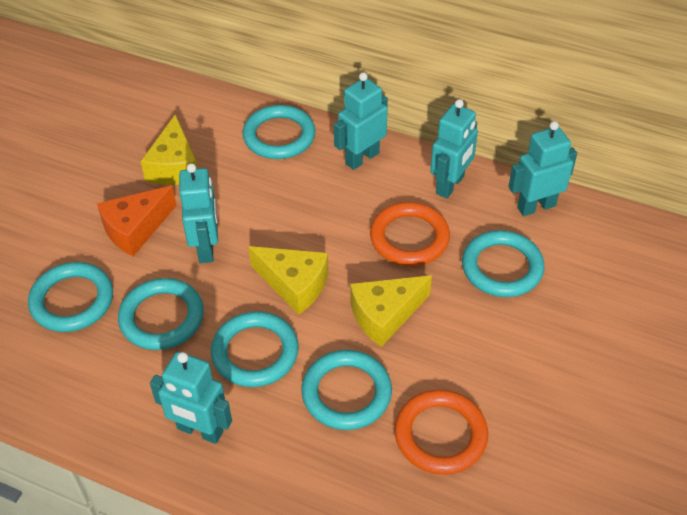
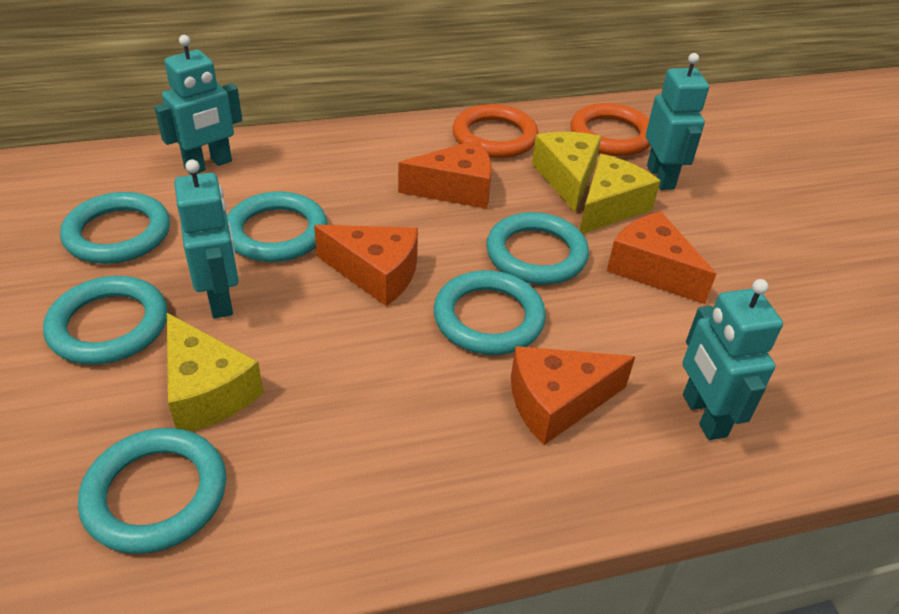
orange cheese: [97,186,177,257] = 1 -> [314,225,418,306] [398,140,492,209] [511,346,635,445] [607,211,716,304] = 4
turquoise robot: [150,352,232,444] [179,163,218,263] [334,72,388,170] [430,99,478,198] [508,121,577,216] = 5 -> [154,35,242,175] [174,159,239,318] [646,53,709,190] [683,279,783,440] = 4

